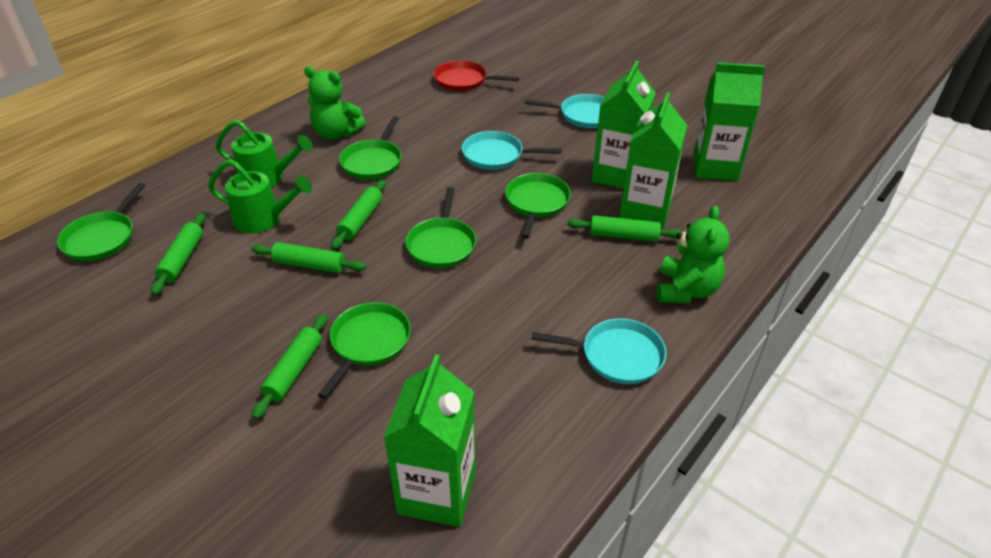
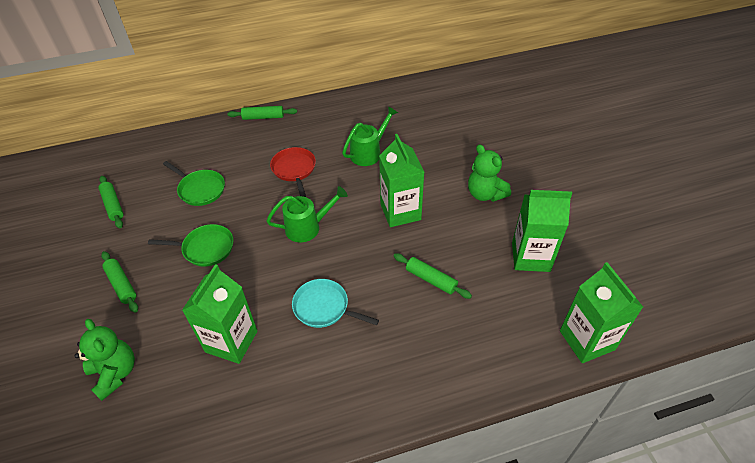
green pan: [57,183,146,261] [318,302,411,399] [339,116,402,180] [405,187,476,268] [505,173,571,239] = 5 -> [148,224,234,267] [163,161,225,206] = 2
green rolling pin: [151,213,206,295] [251,242,366,273] [252,314,328,419] [331,180,386,250] [567,215,682,242] = 5 -> [98,176,124,228] [101,251,138,313] [227,106,297,120] [394,253,472,299] = 4
turquoise pan: [462,131,562,170] [525,94,605,128] [531,318,667,384] = 3 -> [292,279,379,328] = 1

